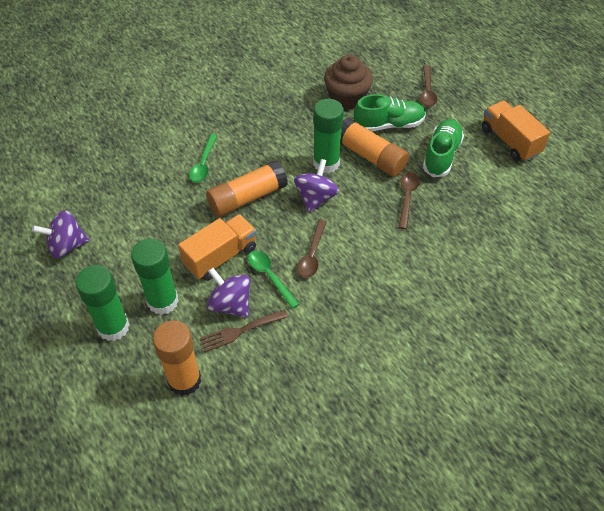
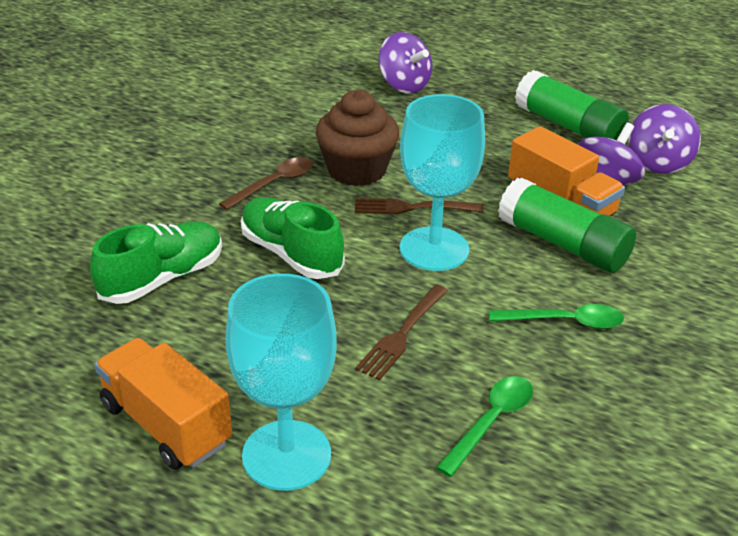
brown fork: [200,309,288,352] = 1 -> [355,198,484,214] [355,285,448,380] = 2
brown spoon: [297,219,327,278] [398,172,420,229] [420,65,437,107] = 3 -> [219,157,313,210] = 1
green glue stick: [76,265,130,341] [131,239,179,315] [313,99,344,173] = 3 -> [498,178,636,273] [515,70,629,140] = 2
orange glue stick: [153,320,201,396] [206,161,288,217] [341,117,409,177] = 3 -> none = 0
turquoise goblet: none = 0 -> [225,273,337,491] [400,94,485,271] = 2

